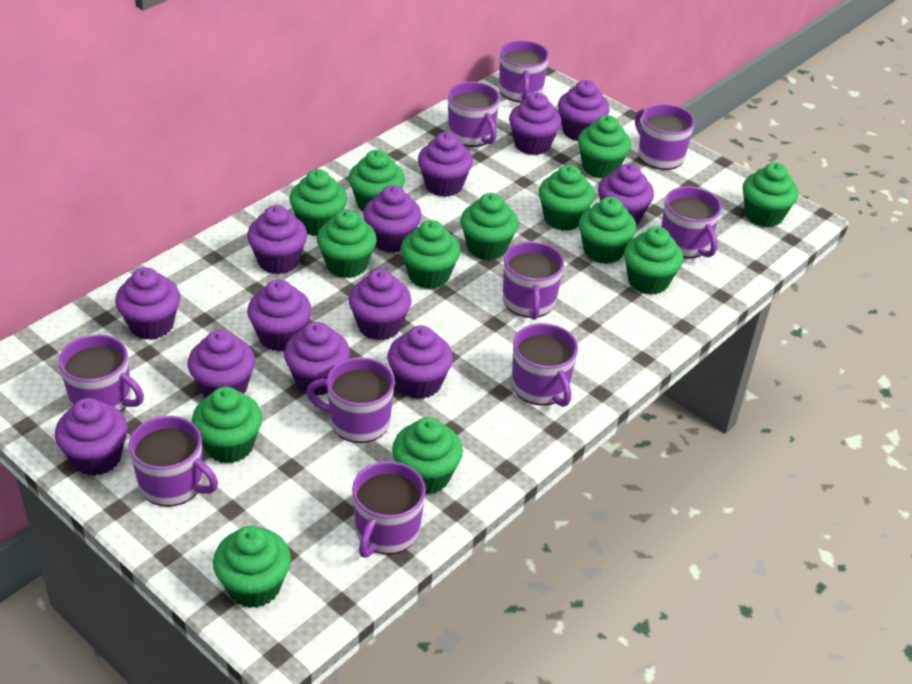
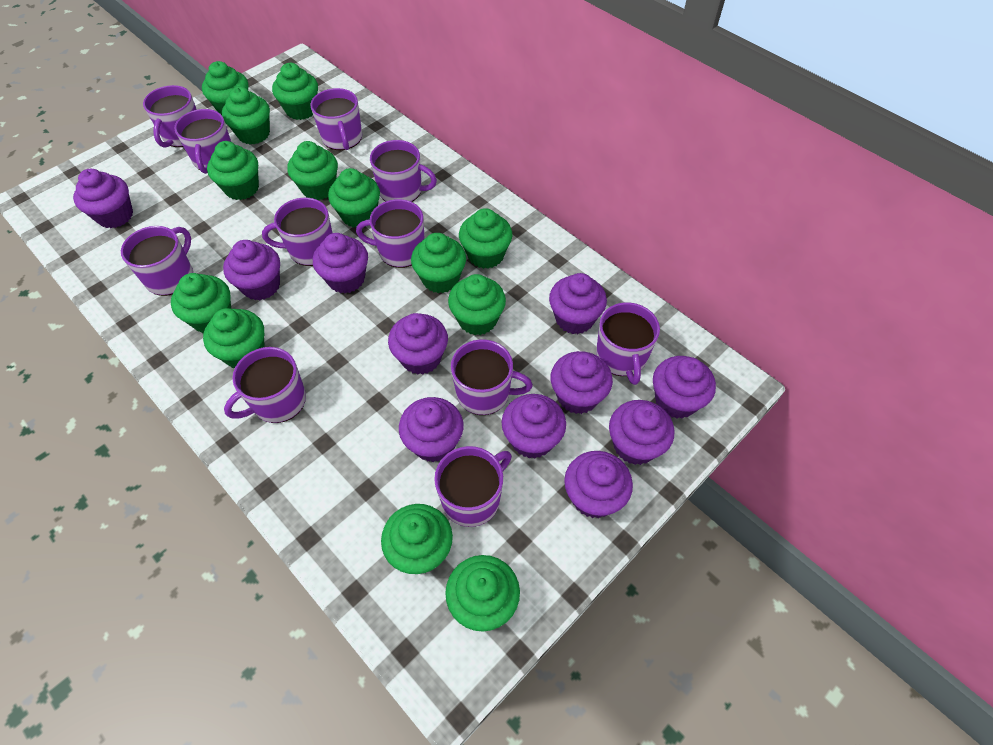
purple cupcake: [55,398,128,476] [115,267,180,340] [188,330,255,398] [247,205,307,274] [247,279,312,351] [284,322,350,396] [348,269,412,341] [363,185,422,253] [387,325,453,399] [418,132,473,197] [509,93,562,155] [558,80,610,141] [598,163,654,225] = 13 -> [73,169,133,228] [223,240,280,300] [313,233,368,293] [388,313,448,375] [399,397,464,462] [502,394,566,459] [549,273,607,334] [550,351,613,414] [564,451,633,518] [609,400,674,465] [653,356,716,419] = 11
purple mug: [58,334,144,412] [129,416,218,507] [306,357,395,443] [352,461,426,558] [448,82,500,147] [499,40,549,102] [503,241,564,320] [512,323,578,407] [635,104,695,170] [661,187,722,258] = 10 -> [121,226,193,296] [143,85,197,148] [174,109,231,174] [224,347,306,423] [262,198,333,266] [310,88,362,150] [356,199,425,268] [370,140,437,202] [434,446,512,527] [451,339,533,415] [596,302,660,385] = 11

